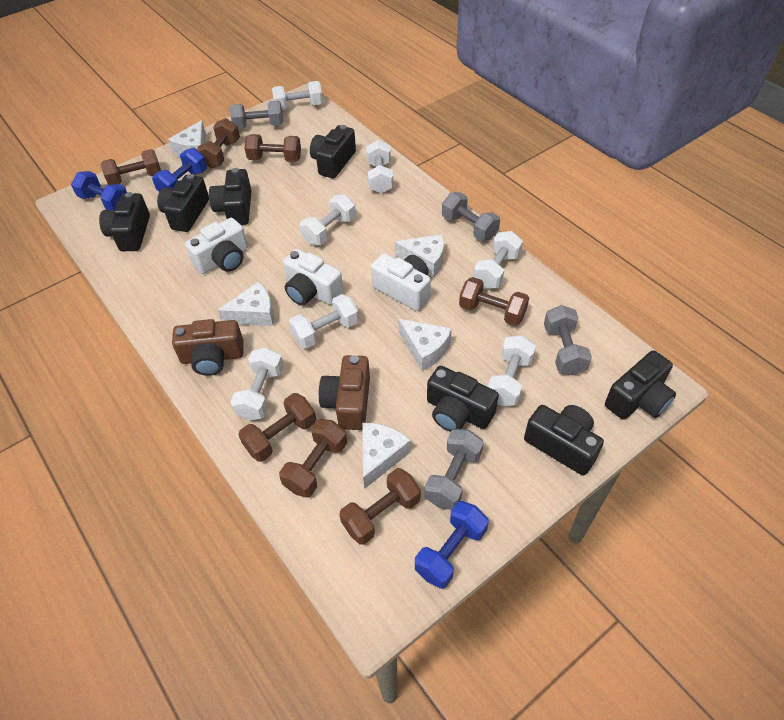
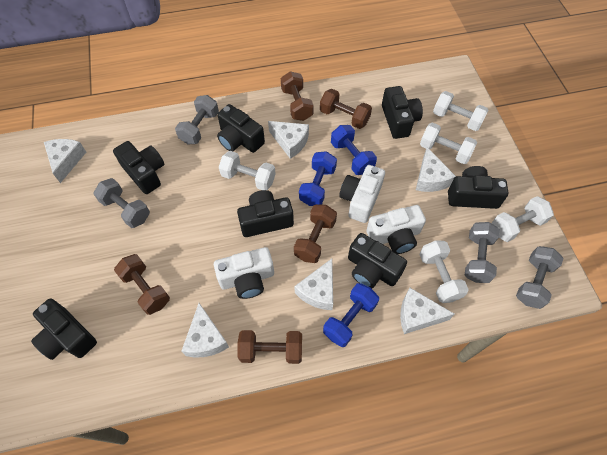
brown camera: [172,319,244,376] [319,355,370,430] = 2 -> none = 0
brown dumbbell: [100,149,161,185] [197,118,240,169] [238,393,316,462] [244,134,301,162] [279,419,347,498] [339,468,421,545] [459,277,529,326] = 7 -> [114,254,170,315] [237,330,302,364] [281,71,314,121] [294,204,337,263] [320,89,372,129] = 5
white cheese: [168,120,206,157] [217,281,274,326] [362,423,411,488] [395,234,444,278] [398,319,452,371] = 5 -> [44,139,86,183] [182,303,229,357] [268,121,309,159] [294,259,333,310] [400,288,455,334] [416,147,456,192] = 6
white dumbbell: [231,347,284,421] [272,81,323,110] [289,294,359,349] [300,194,356,245] [366,140,393,193] [473,231,523,289] [488,335,536,406] = 7 -> [219,151,276,190] [419,241,469,303] [420,122,477,164] [433,91,489,131] [492,196,554,242] = 5

